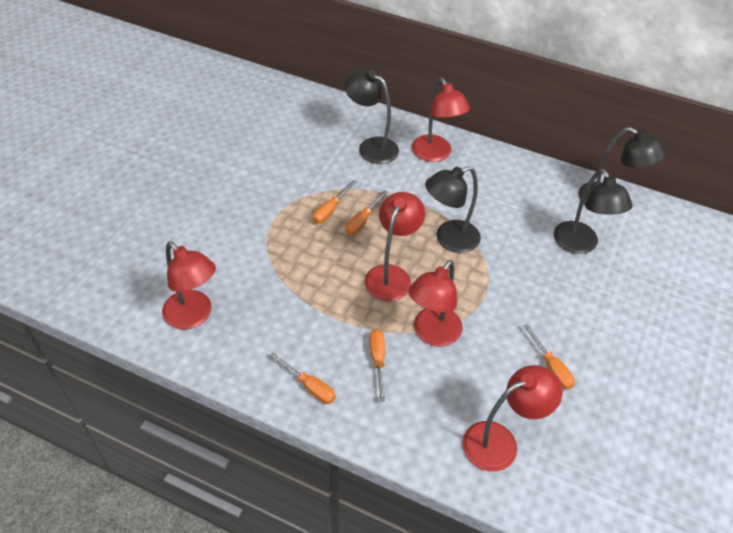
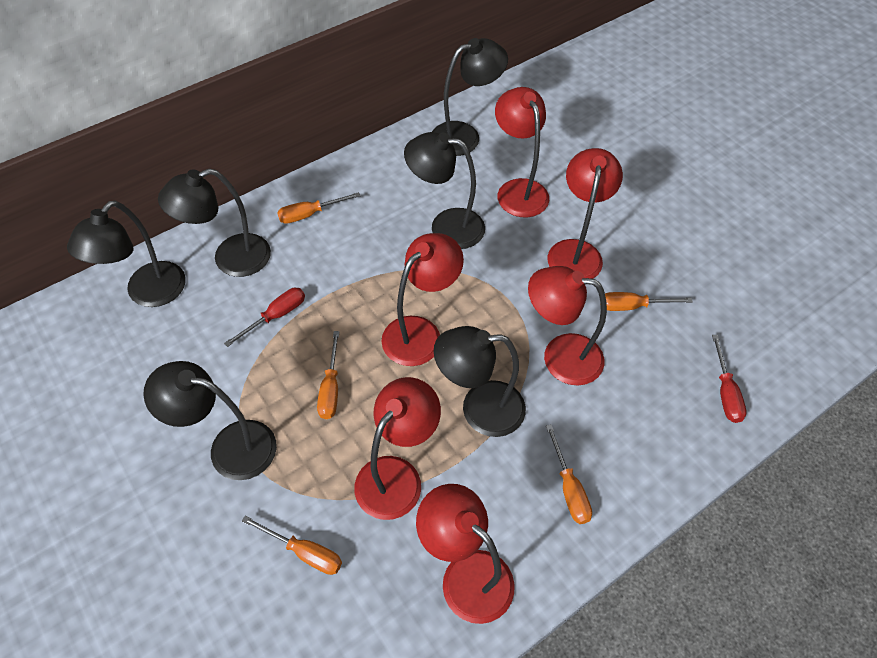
black lamp: [344,69,399,164] [425,166,481,253] [554,169,633,254] [578,127,666,205] = 4 -> [67,201,186,307] [143,361,277,480] [158,168,271,277] [404,132,485,249] [432,38,508,156] [434,326,526,437] = 6
red lamp: [162,241,216,330] [365,192,425,301] [408,260,463,347] [412,78,470,162] [462,365,562,472] = 5 -> [354,377,441,520] [381,233,464,366] [416,484,515,624] [495,87,549,217] [528,266,607,386] [548,148,623,279] = 6
red screwdriver: none = 0 -> [224,288,305,347] [712,335,746,423] = 2

